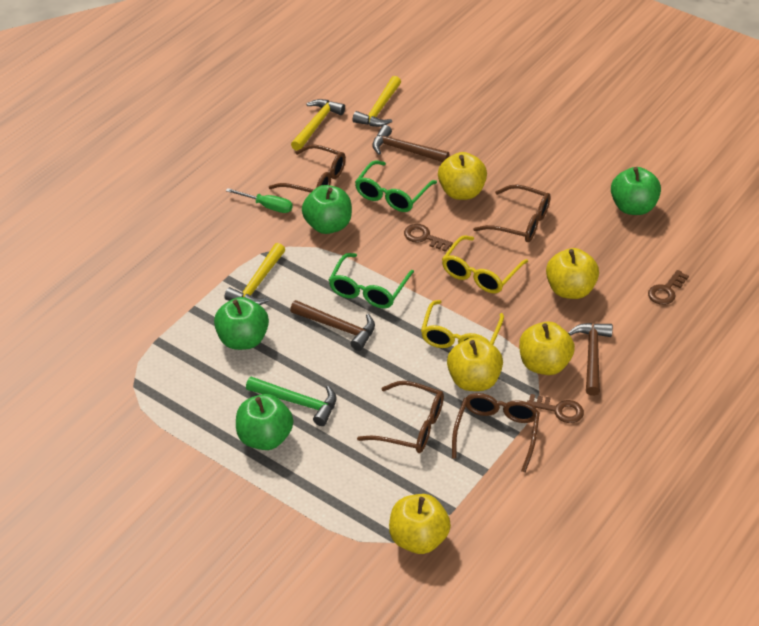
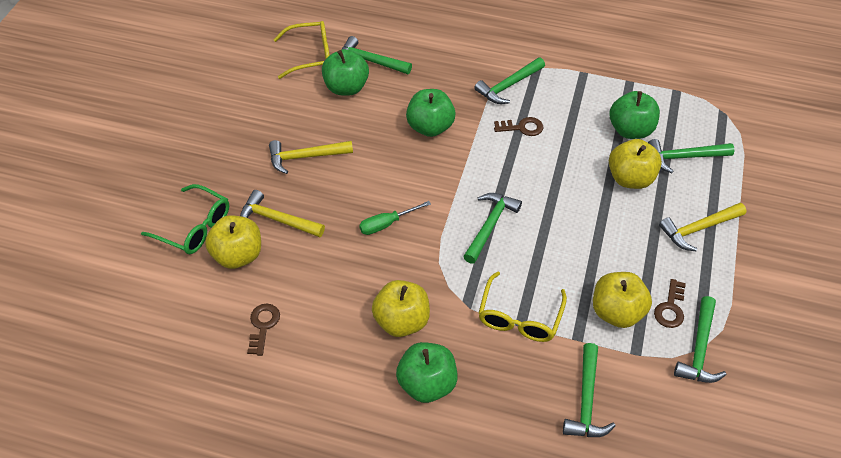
brown glasses: [269,145,346,193] [357,381,444,453] [452,393,540,472] [473,184,551,242] = 4 -> none = 0
brown hammer: [290,300,375,351] [372,125,449,162] [568,323,613,396] = 3 -> none = 0
green glasses: [329,253,414,308] [355,160,437,212] = 2 -> [141,184,229,254] = 1
green hammer: [246,377,336,426] = 1 -> [341,36,412,74] [463,193,522,264] [474,57,545,104] [563,343,616,437] [648,139,734,173] [674,296,726,383] = 6
yellow apple: [389,494,451,554] [438,152,487,200] [447,337,503,391] [519,321,575,375] [546,248,599,299] = 5 -> [205,215,261,269] [372,280,430,337] [593,272,652,328] [609,139,662,189] = 4

